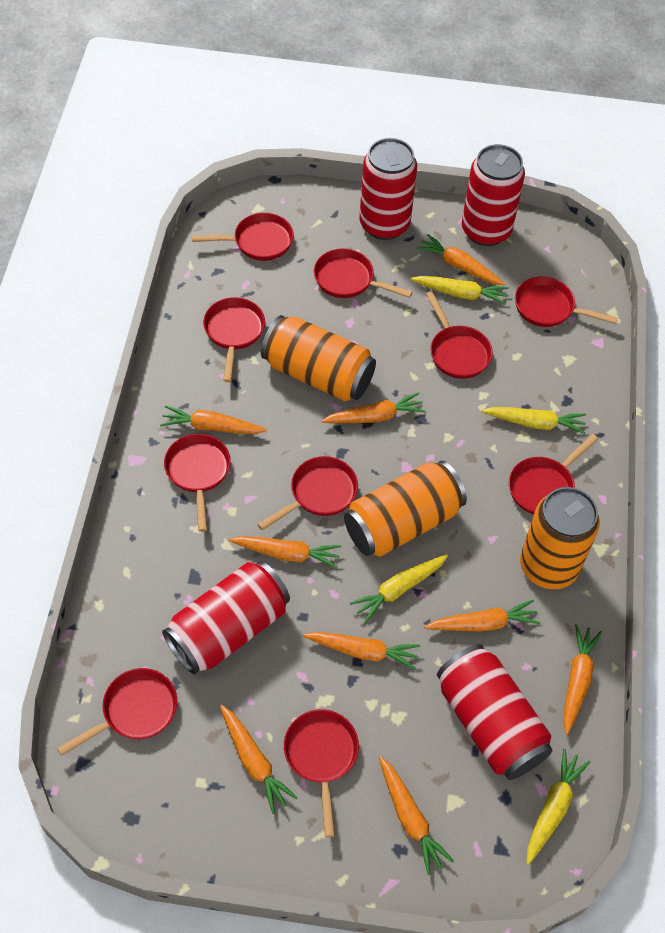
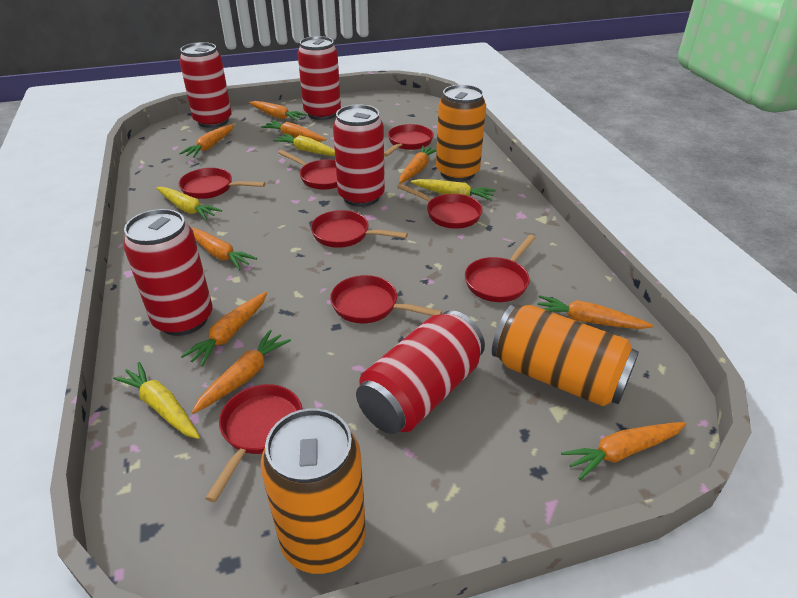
red can: [162,561,290,675] [359,138,417,240] [437,644,552,780] [462,144,525,246] = 4 -> [123,209,213,336] [179,42,232,128] [298,36,341,120] [333,105,385,207] [356,310,485,434] = 5
red pan: [57,668,177,756] [164,434,231,532] [192,213,294,261] [203,297,265,382] [257,456,358,530] [284,709,359,837] [314,249,413,298] [426,291,493,379] [509,434,598,515] [515,277,618,327] = 10 -> [179,168,266,199] [205,384,302,502] [278,150,337,190] [311,210,408,248] [330,275,442,323] [384,124,434,157] [397,184,483,229] [465,235,536,302] = 8

